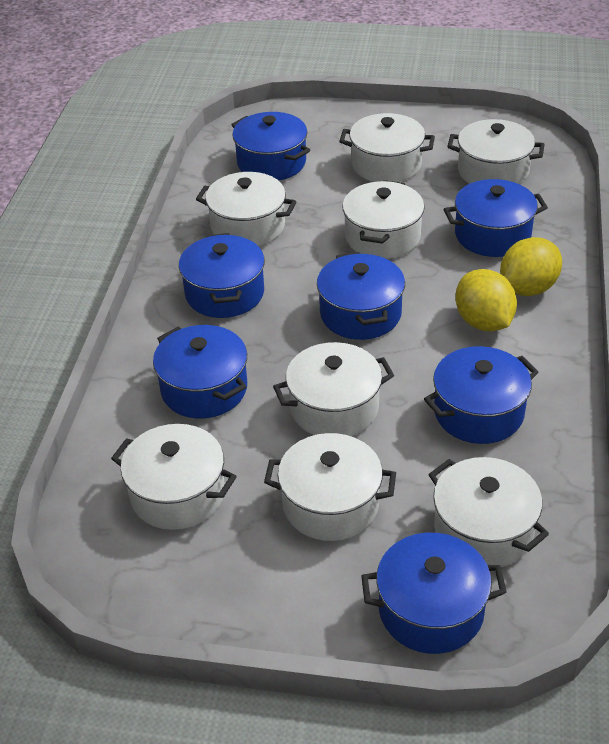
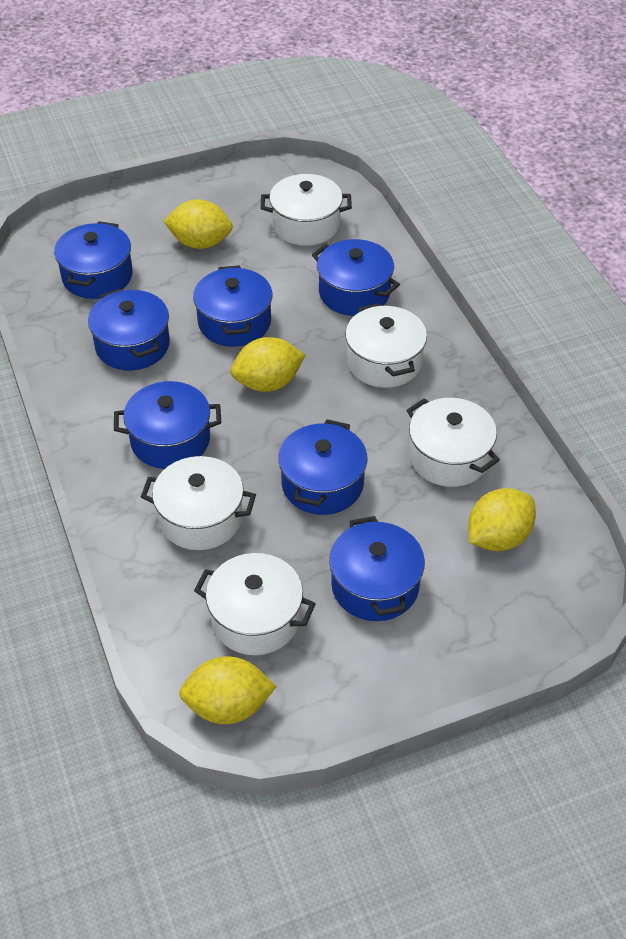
white pot: [111,424,237,530] [196,172,296,246] [264,433,396,541] [273,342,394,436] [339,113,435,182] [342,180,425,259] [428,457,549,567] [447,119,545,184] = 8 -> [141,456,256,550] [194,553,316,655] [261,174,352,246] [345,303,427,388] [406,398,500,487] = 5
yellow lemon: [455,269,517,331] [500,237,562,296] = 2 -> [163,199,233,249] [179,656,277,724] [231,337,305,392] [468,488,536,551] = 4

